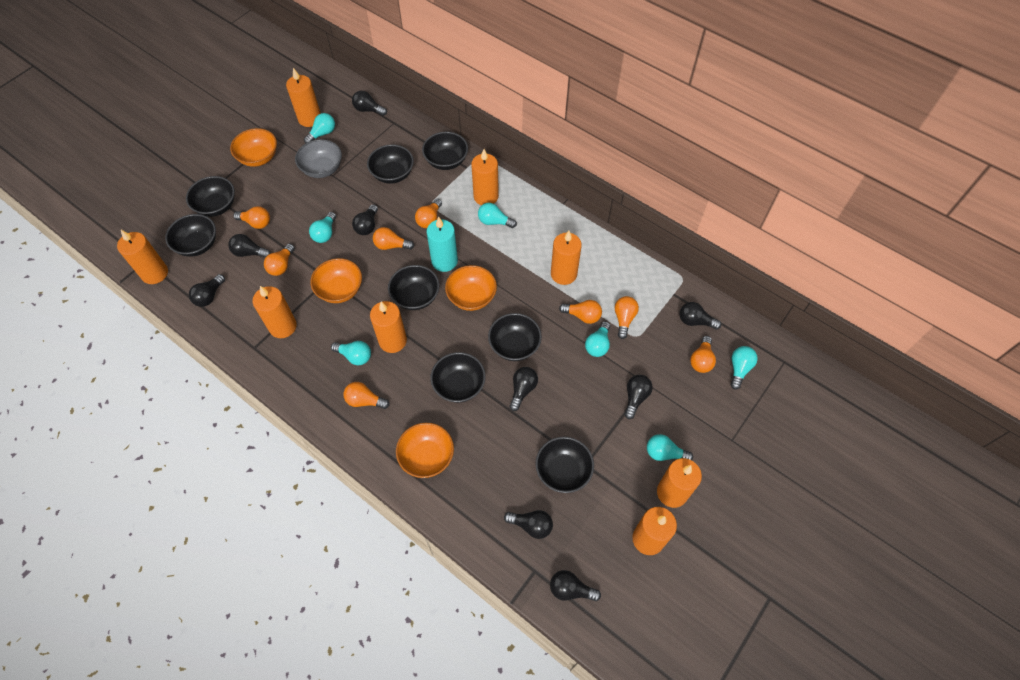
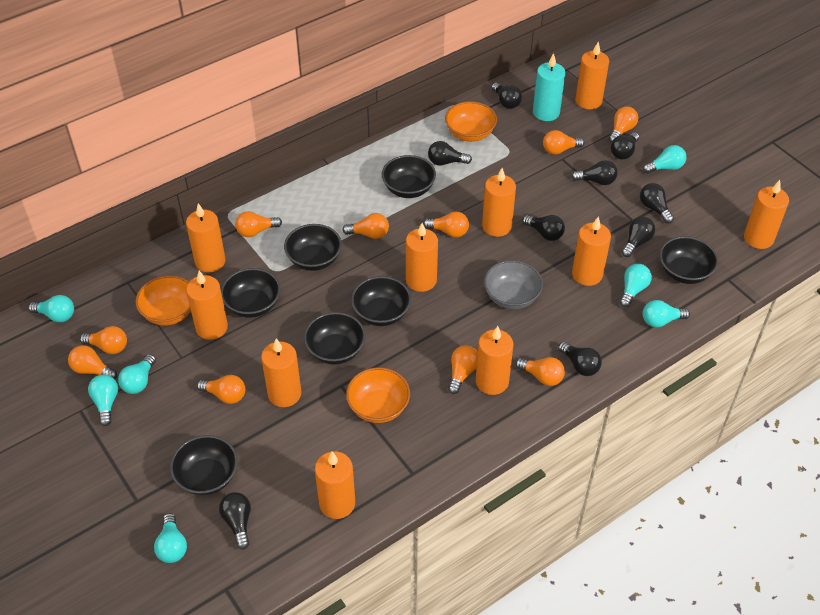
black bowl: [165,214,216,257] [186,176,235,217] [367,144,414,184] [388,265,439,310] [422,132,468,170] [430,352,486,403] [488,313,542,361] [535,437,594,493] = 8 -> [170,435,238,495] [221,268,280,318] [284,224,342,271] [304,312,366,364] [351,276,411,326] [382,155,436,198] [659,236,718,284] = 7
orange bowl: [230,128,277,167] [310,258,362,303] [396,423,454,478] [445,265,497,311] = 4 -> [136,275,191,325] [346,368,410,423] [445,101,497,142] = 3
orange candle: [117,230,168,284] [253,286,297,338] [286,68,321,127] [370,301,407,353] [471,149,499,205] [551,231,582,285] [632,507,677,555] [657,458,702,508] = 8 -> [186,203,226,273] [186,271,228,340] [261,338,301,407] [315,451,355,519] [406,223,438,292] [476,326,513,395] [482,168,516,237] [572,216,611,286] [575,42,609,109] [744,180,789,249] = 10
orange light bulb: [234,206,270,229] [264,244,295,276] [343,382,390,409] [373,227,414,250] [415,199,442,228] [559,300,602,324] [615,296,639,339] [690,336,716,373] = 8 -> [68,345,117,379] [80,326,127,354] [197,375,245,404] [235,211,282,237] [342,213,389,239] [423,212,469,237] [448,345,478,394] [515,357,565,386] [543,130,584,155] [609,106,638,143] = 10

